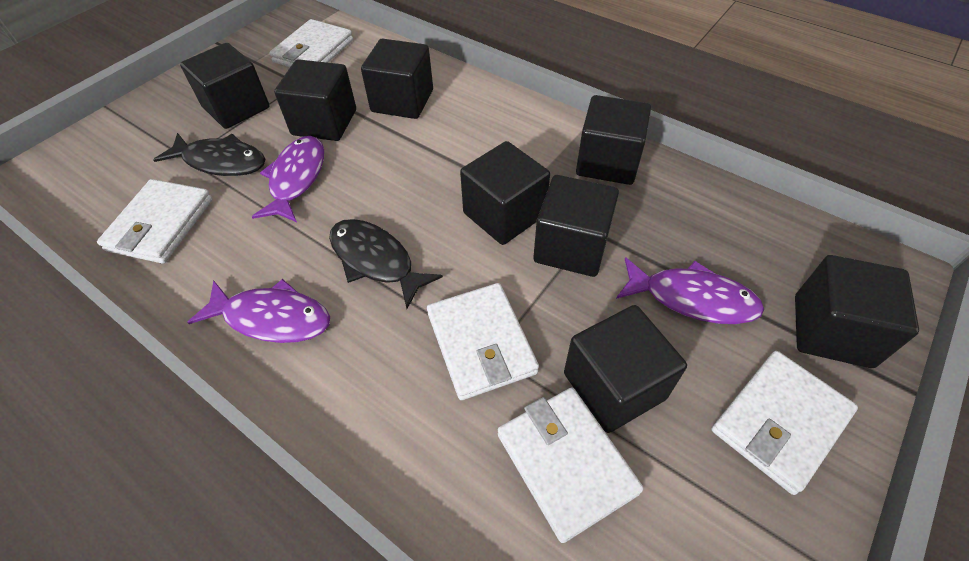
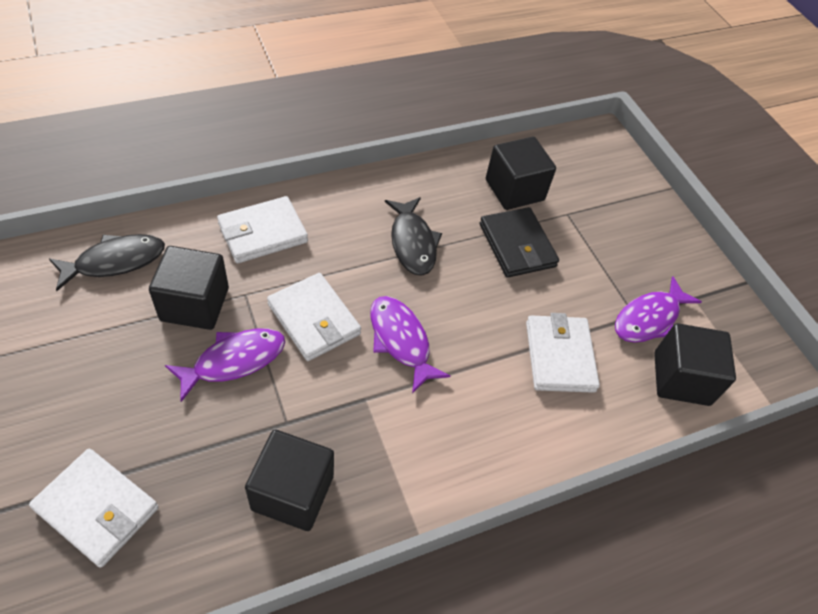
black cube: [180,43,270,129] [274,59,356,141] [361,39,433,119] [460,141,550,245] [533,175,619,277] [564,305,687,433] [576,95,651,185] [795,255,919,368] = 8 -> [149,246,229,330] [245,430,334,531] [486,137,556,210] [654,323,736,406] = 4
black wallet: none = 0 -> [480,207,559,278] = 1
white wallet: [97,179,213,264] [269,19,353,67] [427,283,539,400] [498,387,644,543] [711,351,858,495] = 5 -> [29,448,159,568] [217,196,308,263] [267,273,361,361] [526,313,600,393] = 4

